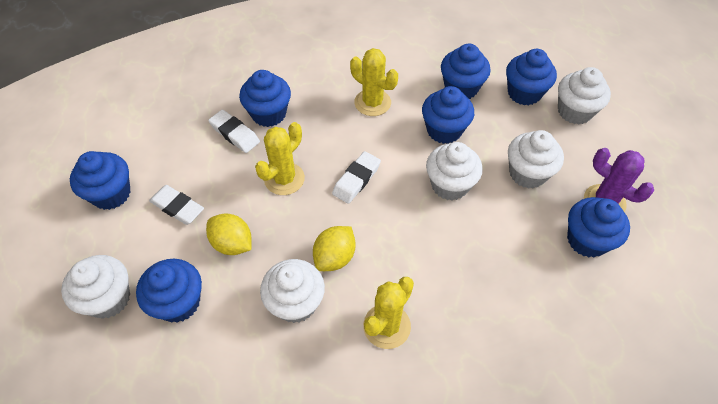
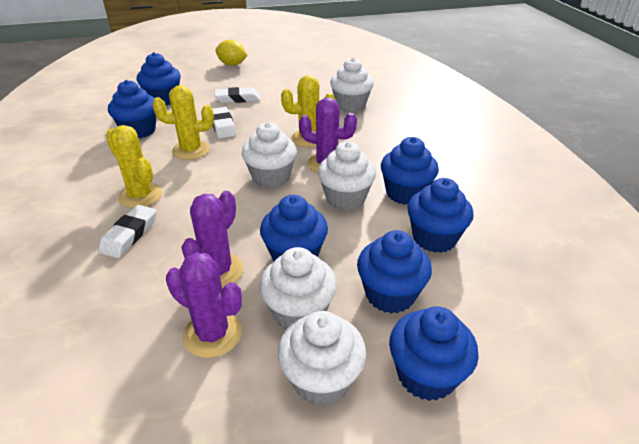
purple cactus: [584,148,654,213] = 1 -> [166,252,242,358] [181,191,244,288] [299,97,357,173] = 3
yellow lemon: [206,213,251,255] [313,226,356,271] = 2 -> [216,39,248,66] = 1

